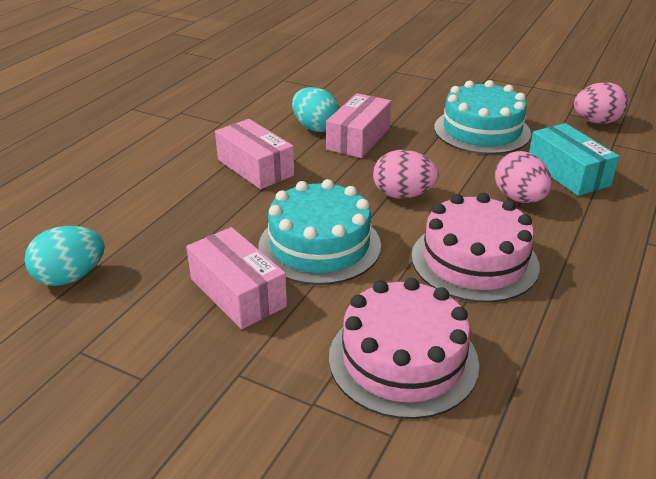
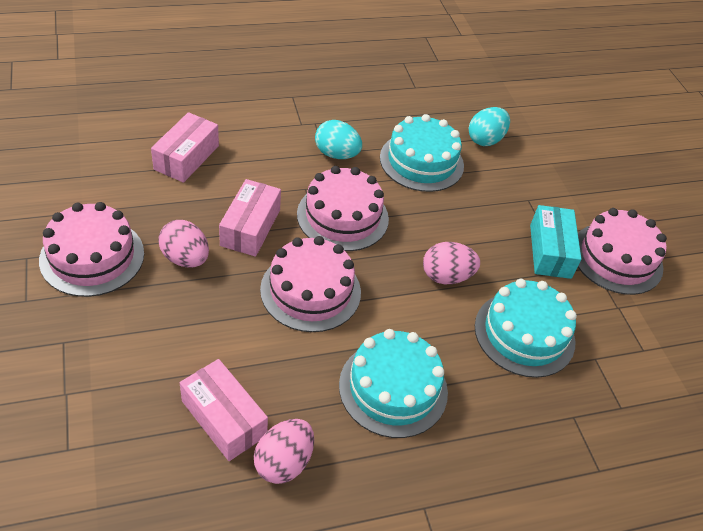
pink cake: [329,278,479,419] [411,193,540,303] = 2 -> [39,202,144,297] [260,236,361,332] [297,166,389,251] [578,208,667,295] = 4
turquoise cake: [259,179,381,285] [434,80,531,154] = 2 -> [339,329,448,438] [380,114,464,192] [475,279,577,378] = 3

